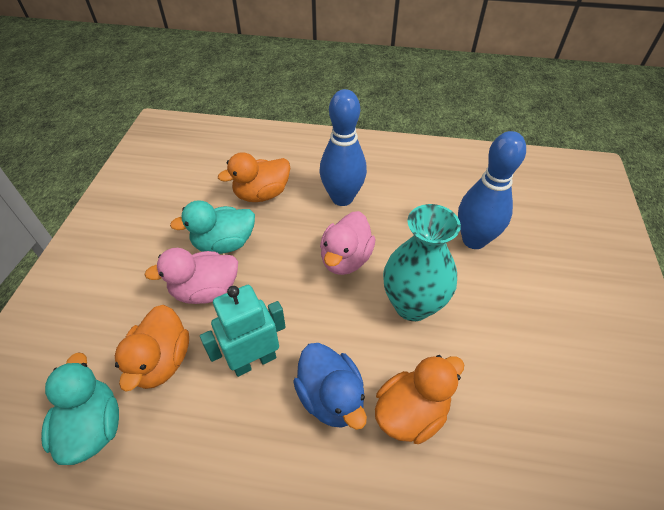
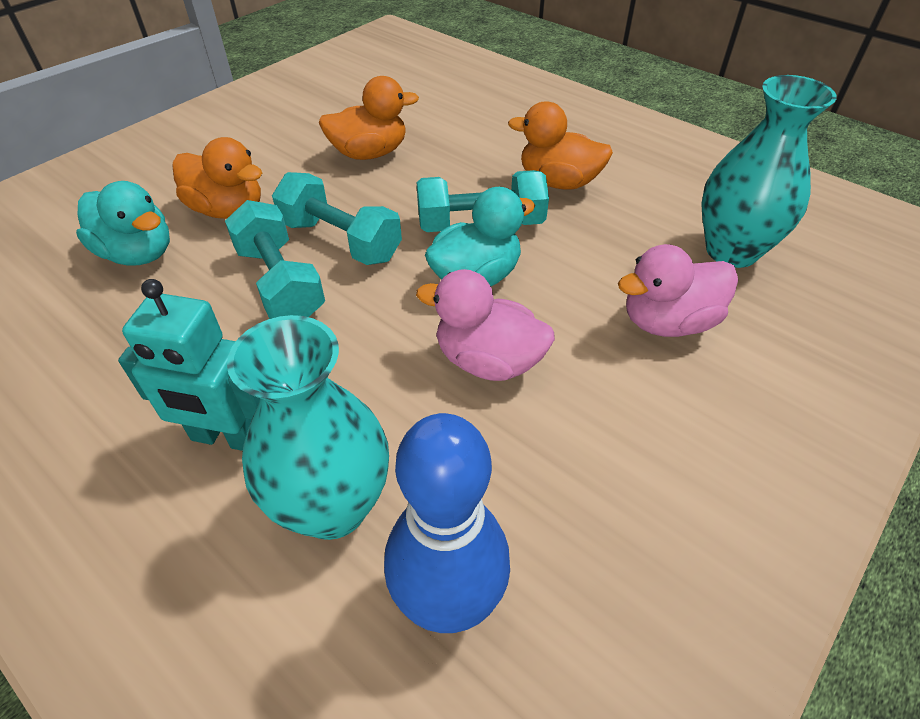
blue bowling pin: [320,89,367,206] [458,131,526,249] = 2 -> [384,413,510,633] = 1
blue duck: [293,343,367,430] = 1 -> none = 0
turquoise dumbbell: none = 0 -> [225,200,325,319] [272,172,402,265] [416,170,549,232] = 3
turquoise vase: [383,204,461,321] = 1 -> [227,315,389,540] [701,75,837,268] = 2

